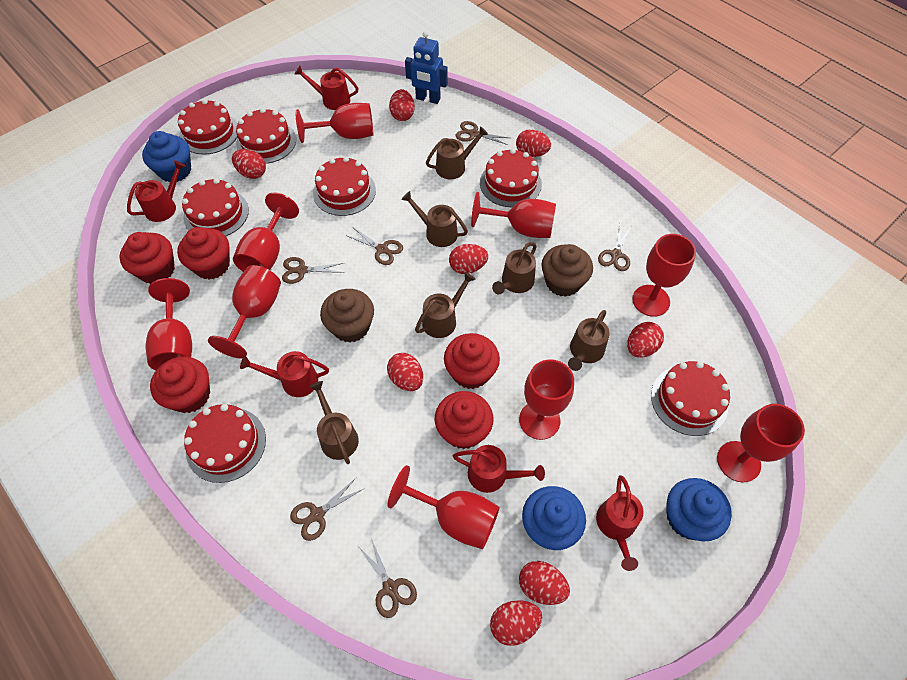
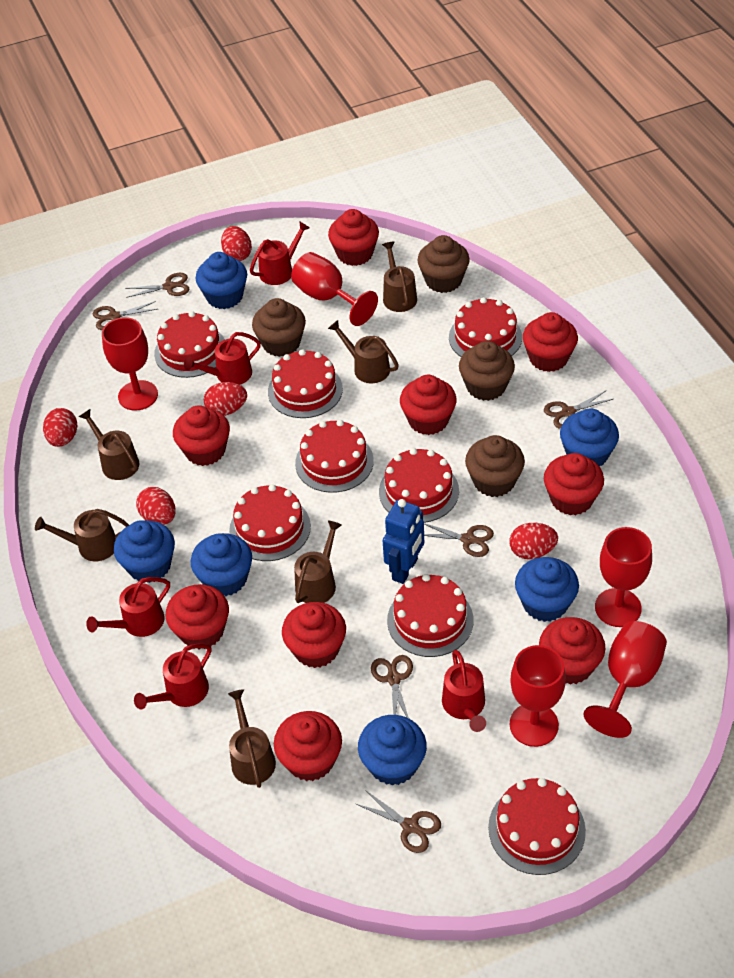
blue cupcake: [142,131,191,182] [522,486,586,550] [667,478,732,541] = 3 -> [114,520,175,583] [191,533,252,596] [195,252,247,309] [358,715,427,786] [515,557,579,622] [560,408,619,467] = 6
brown cupcake: [320,289,374,343] [541,244,593,297] = 2 -> [252,298,306,357] [417,235,470,293] [459,341,515,401] [465,435,525,497] = 4
red cake: [178,99,238,154] [182,178,249,236] [184,404,266,483] [236,108,296,164] [313,157,376,216] [480,149,542,207] [651,361,730,436] = 7 -> [154,311,225,378] [229,484,311,561] [268,349,343,418] [295,420,374,493] [379,448,459,523] [387,574,474,657] [449,297,522,357] [488,778,586,875] = 8
red cupcake: [119,232,175,284] [150,356,210,413] [177,227,230,279] [435,391,493,449] [444,333,500,389] = 5 -> [166,584,229,649] [173,405,230,466] [274,711,342,781] [282,602,346,668] [328,209,379,266] [400,375,457,435] [523,312,578,372] [539,617,605,685] [544,453,604,515] = 9
red egg: [232,149,266,179] [387,353,423,391] [389,89,415,121] [449,244,488,274] [490,600,542,646] [516,129,551,157] [519,561,570,605] [627,322,664,358] = 8 -> [43,408,78,447] [136,487,176,525] [204,382,247,416] [221,226,252,261] [509,523,558,559] = 5
red goblet: [146,278,192,370] [208,265,281,358] [233,192,299,272] [296,103,374,143] [388,465,500,549] [471,192,556,238] [519,359,574,440] [632,234,696,317] [717,404,805,483] = 9 -> [102,317,158,410] [291,252,378,326] [510,645,566,747] [584,621,667,738] [595,527,652,627] = 5

